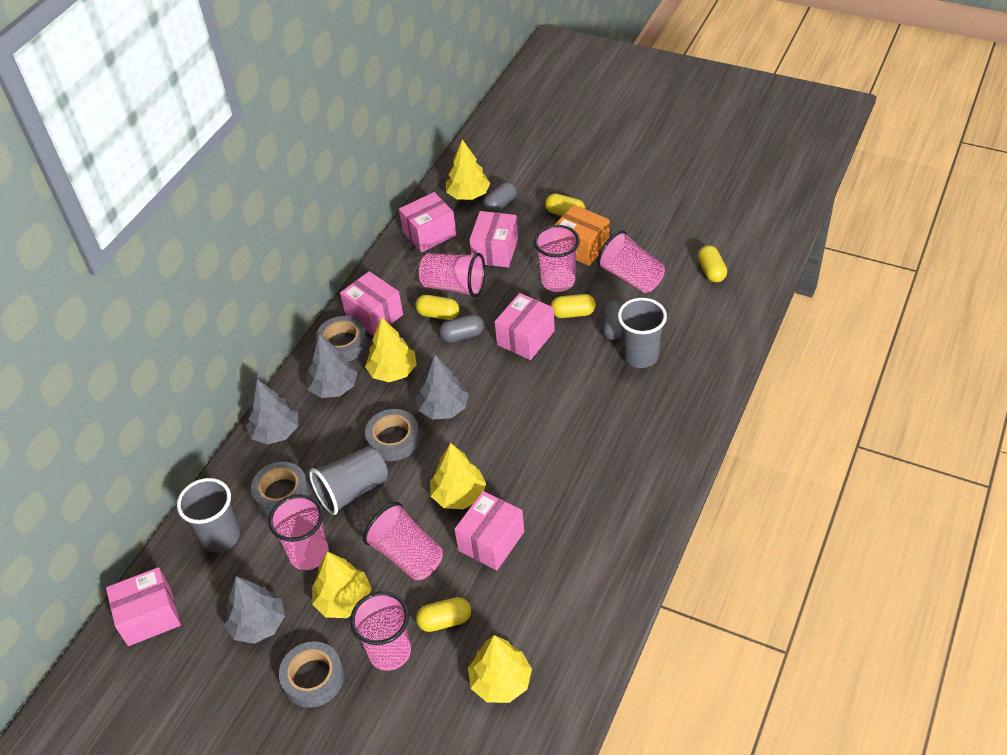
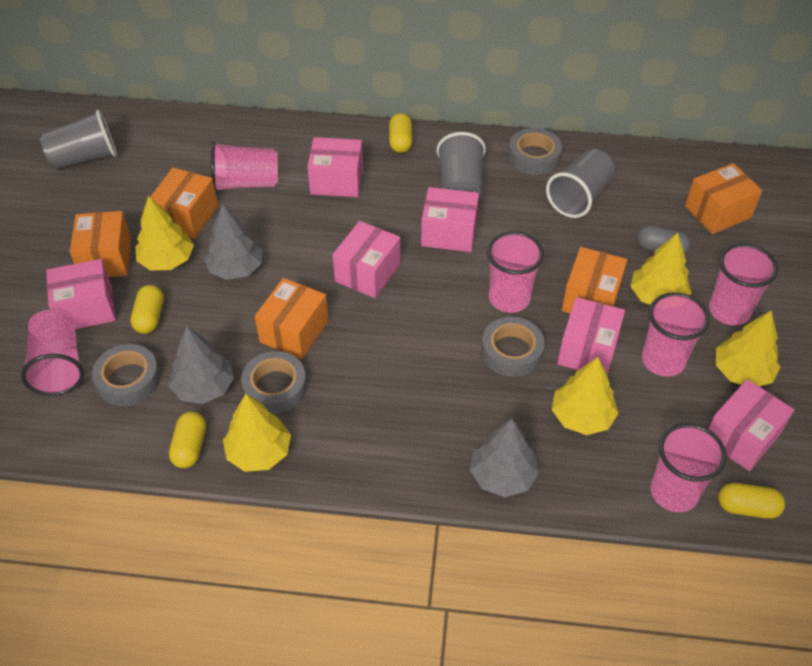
grey capsule: [439,314,484,343] [483,182,517,212] [601,301,622,340] = 3 -> [637,225,691,254] = 1
grey tree: [224,576,285,644] [245,379,298,445] [306,334,358,398] [416,355,469,419] = 4 -> [169,326,234,404] [204,204,262,280] [470,419,539,497] = 3
orange box: [554,205,610,266] = 1 -> [70,211,131,277] [151,168,218,239] [255,278,329,359] [562,247,627,313] [685,163,762,234] = 5
yellow capsule: [415,295,459,320] [416,597,471,632] [545,193,585,216] [550,294,596,318] [698,245,727,283] = 5 -> [131,285,164,334] [169,411,206,468] [389,113,413,153] [718,483,785,519] = 4

